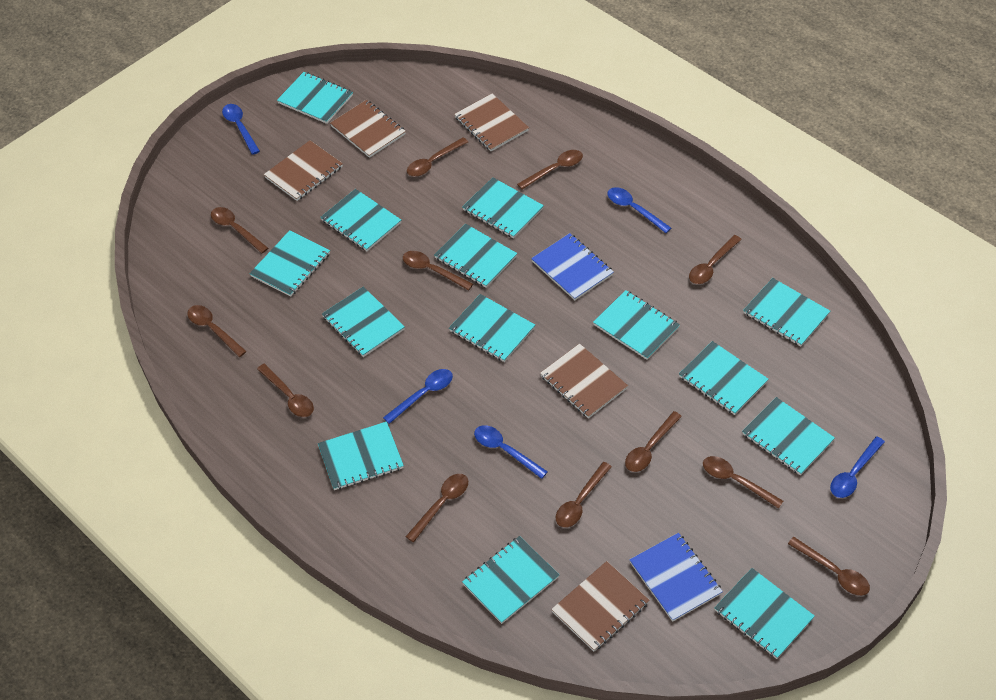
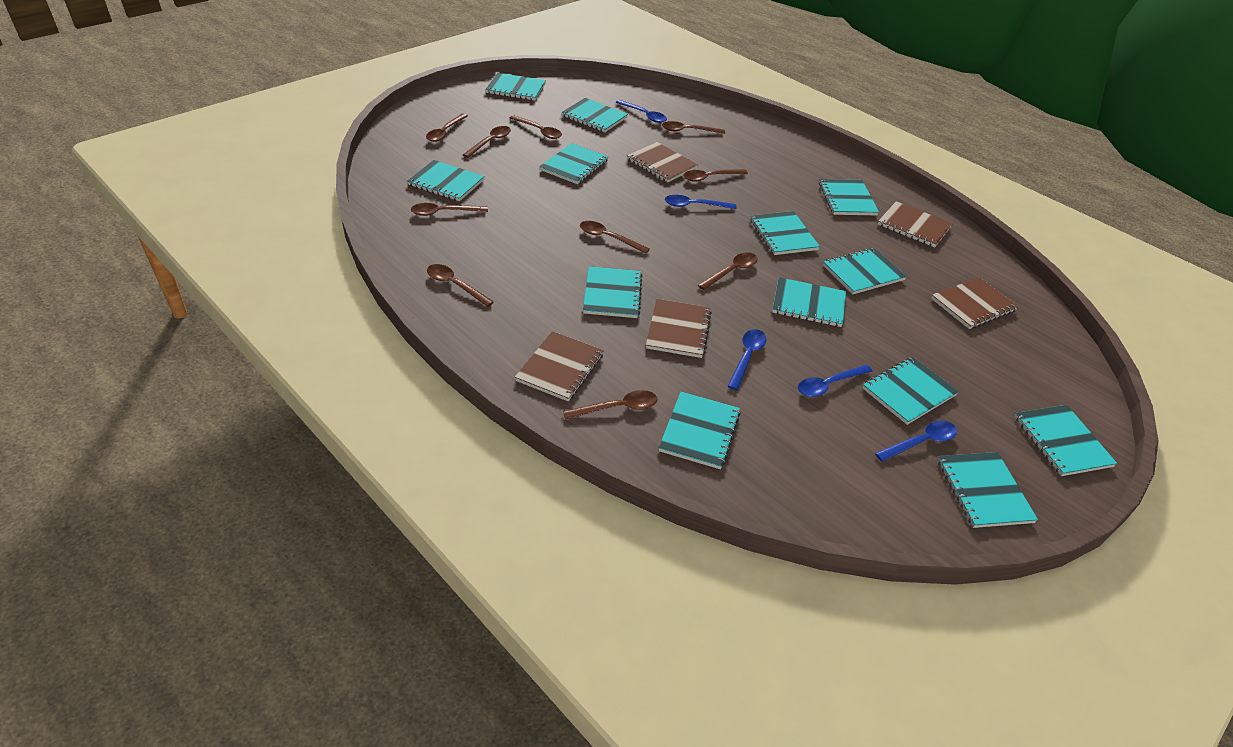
blue notebook: [531,233,614,300] [629,533,723,622] = 2 -> none = 0
brown spoon: [187,305,247,357] [211,207,268,253] [257,364,314,417] [403,251,473,291] [406,474,468,542] [407,137,468,177] [517,150,583,190] [556,462,612,528] [625,411,682,472] [689,235,742,284] [703,456,783,509] [788,537,870,596] = 12 -> [411,203,488,216] [426,114,468,142] [427,264,494,307] [463,126,511,158] [510,115,562,139] [563,390,658,420] [580,221,650,254] [662,121,725,134] [683,169,748,182] [698,252,758,290] = 10
turquoise notebook: [249,230,330,297] [277,72,353,124] [318,422,404,490] [321,189,401,251] [322,287,405,357] [434,224,517,288] [449,294,535,362] [462,536,559,624] [463,177,544,238] [593,290,680,360] [679,341,769,415] [714,568,815,659] [742,397,835,475] [743,278,830,347] = 14 -> [407,160,485,201] [485,73,546,100] [540,143,608,184] [561,98,628,132] [583,266,642,318] [659,392,741,469] [750,211,820,255] [772,277,846,327] [819,179,879,215] [823,248,907,294] [863,357,959,425] [938,452,1038,528] [1015,405,1117,476] = 13

